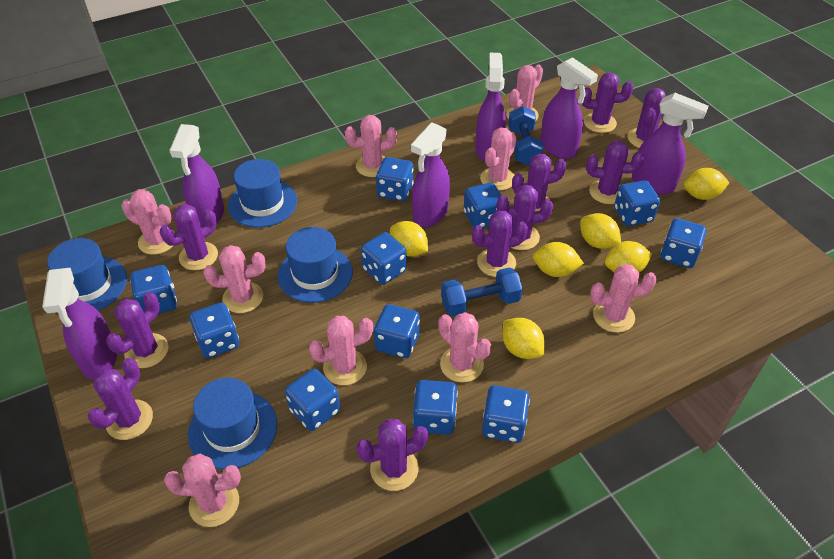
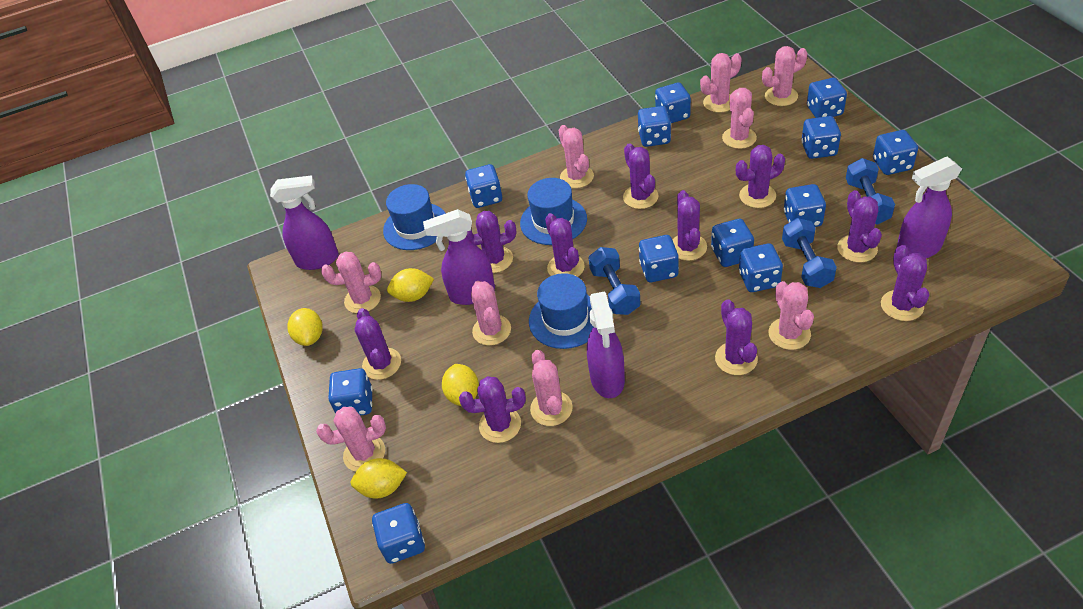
blue dice: [130,265,177,314] [189,302,239,358] [285,369,340,431] [361,232,407,285] [374,304,420,358] [376,157,414,201] [413,380,458,435] [464,183,502,228] [482,385,530,443] [614,180,660,226] [661,218,707,268] = 11 -> [328,368,373,416] [372,503,425,564] [465,164,502,208] [638,106,671,147] [639,235,679,282] [655,83,691,123] [711,219,754,267] [739,243,783,292] [784,184,826,227] [802,116,841,159] [807,78,847,118] [873,130,918,175] = 12
blue dumbbell: [441,268,523,317] [508,106,544,166] = 2 -> [588,247,641,315] [782,218,837,288] [846,158,895,225] = 3
blue hat: [47,238,127,311] [188,378,277,469] [228,159,297,228] [278,227,353,303] = 4 -> [383,184,446,250] [520,178,587,245] [529,273,593,349] = 3
purple spray bottle: [42,268,117,380] [169,124,224,226] [411,122,450,227] [475,53,506,161] [540,57,598,159] [632,93,709,194] = 6 -> [270,175,339,270] [423,209,495,305] [587,292,625,398] [897,157,962,258] = 4
yellow lemon: [390,221,428,257] [502,318,545,359] [533,242,584,277] [580,213,621,249] [605,241,652,273] [683,168,729,200] = 6 -> [287,308,323,346] [351,458,407,499] [387,268,434,302] [442,364,479,406] = 4

